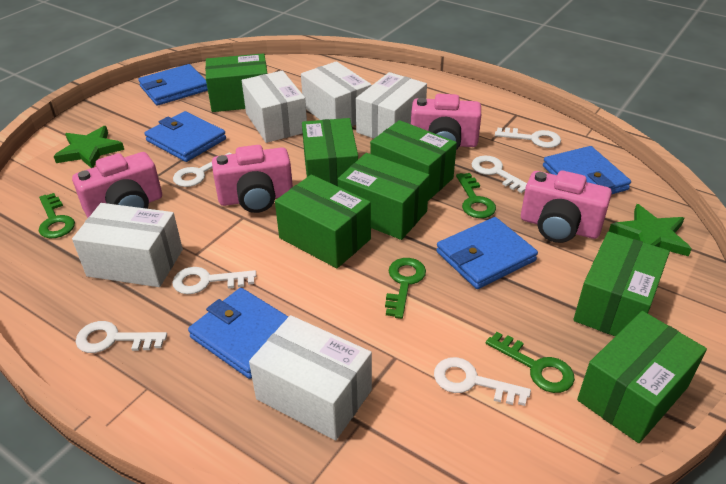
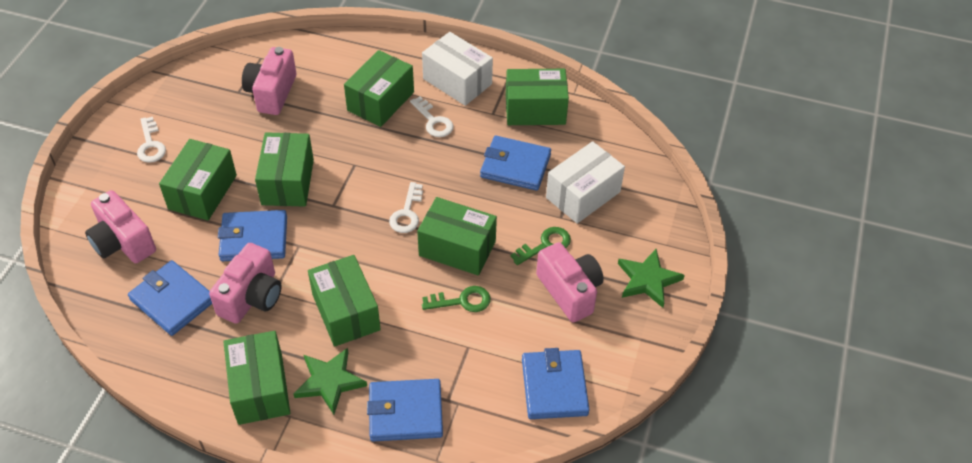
green key: [39,193,75,238] [385,258,426,319] [456,173,496,218] [486,332,575,393] = 4 -> [422,286,491,312] [510,227,571,265] = 2
white box: [72,203,183,287] [242,71,307,143] [249,315,372,440] [301,61,372,126] [356,72,427,139] = 5 -> [422,32,493,106] [546,141,625,224] = 2
white key: [76,321,167,353] [172,267,256,294] [173,153,231,187] [434,357,531,406] [472,156,527,193] [495,127,561,148] = 6 -> [137,117,166,163] [389,182,423,233] [410,96,453,137] = 3

